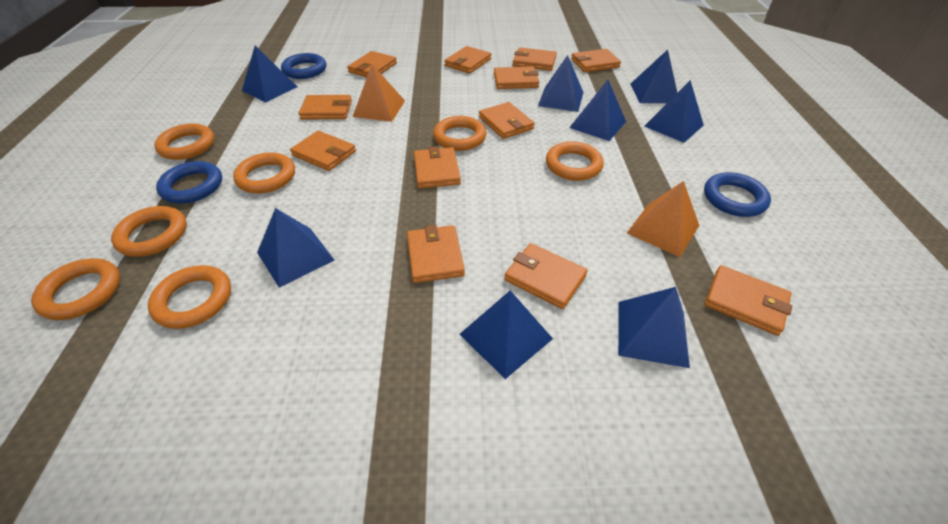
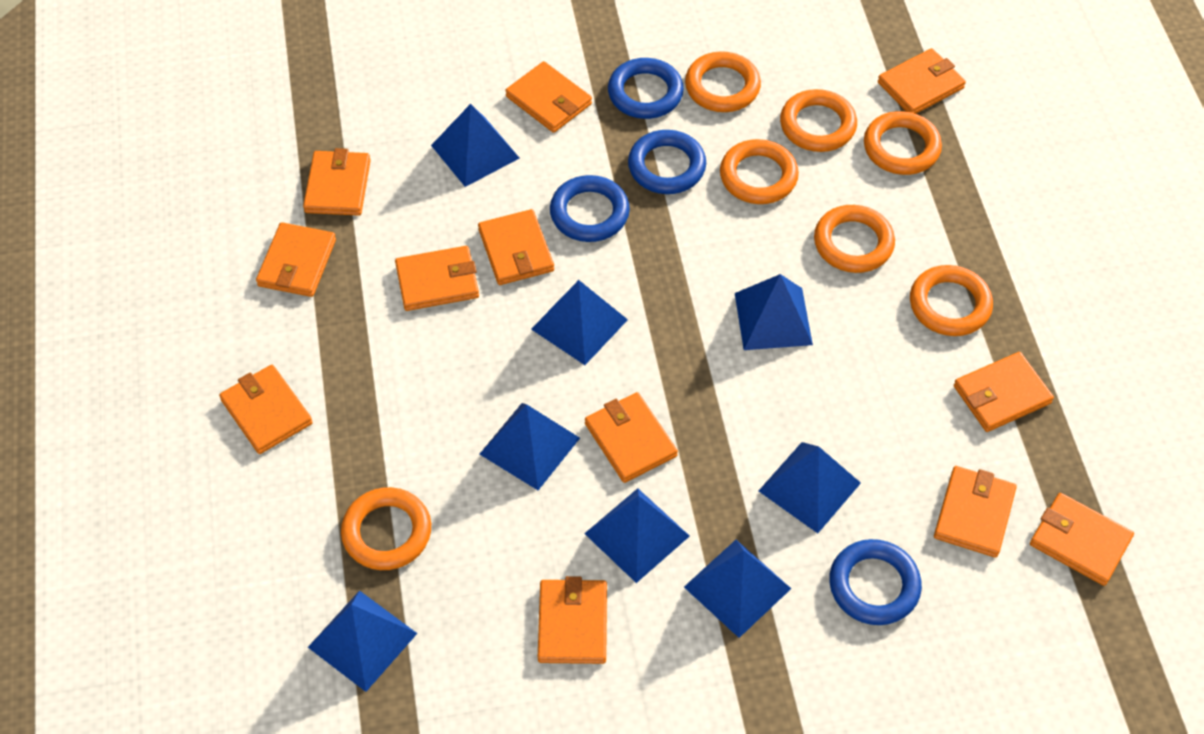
blue ring: [156,161,222,204] [281,53,326,79] [704,172,771,217] = 3 -> [550,175,630,242] [608,58,684,119] [628,130,706,194] [829,539,922,625] = 4
orange pyramid: [352,64,405,122] [627,181,700,257] = 2 -> none = 0

